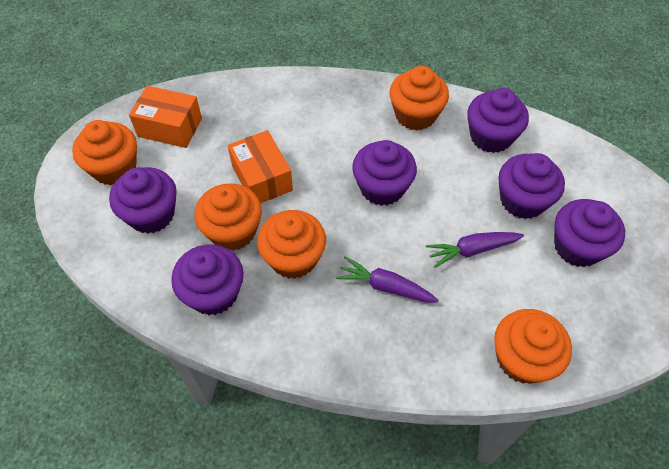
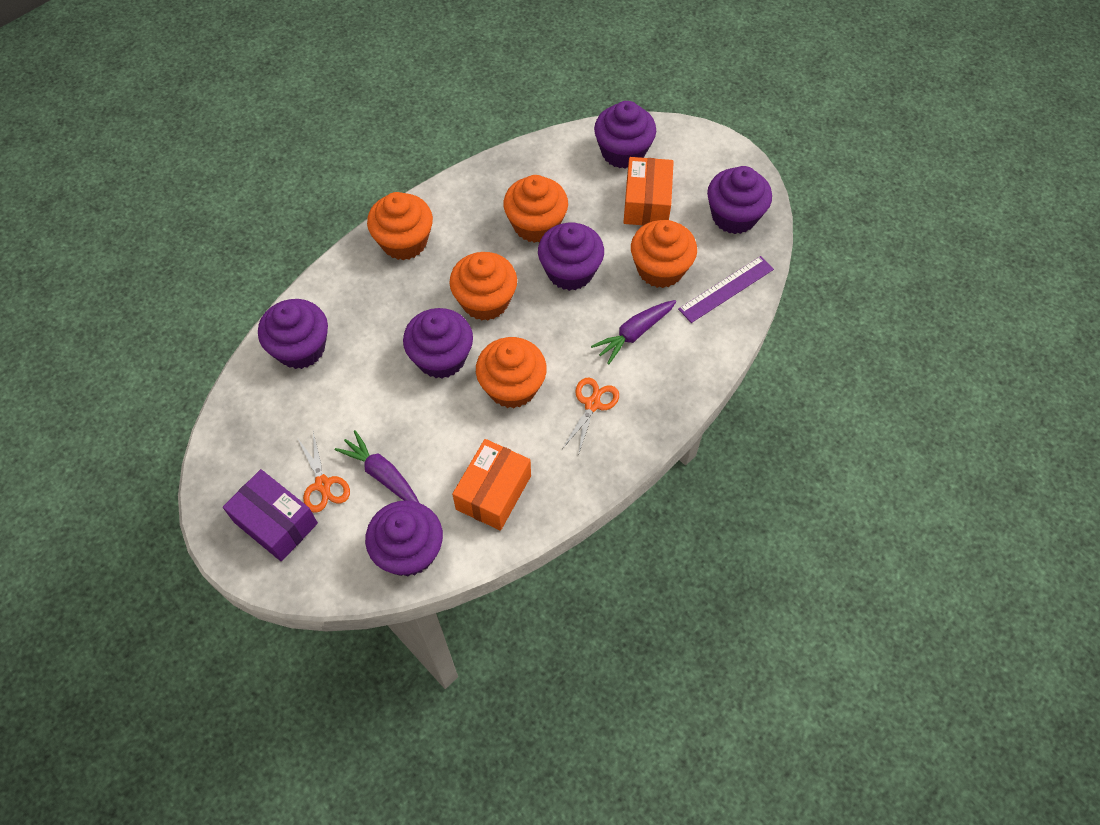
orange scissors: none = 0 -> [298,432,350,512] [563,378,619,456] = 2
purple box: none = 0 -> [223,469,318,561] = 1
purple ruler: none = 0 -> [678,256,774,323] = 1

